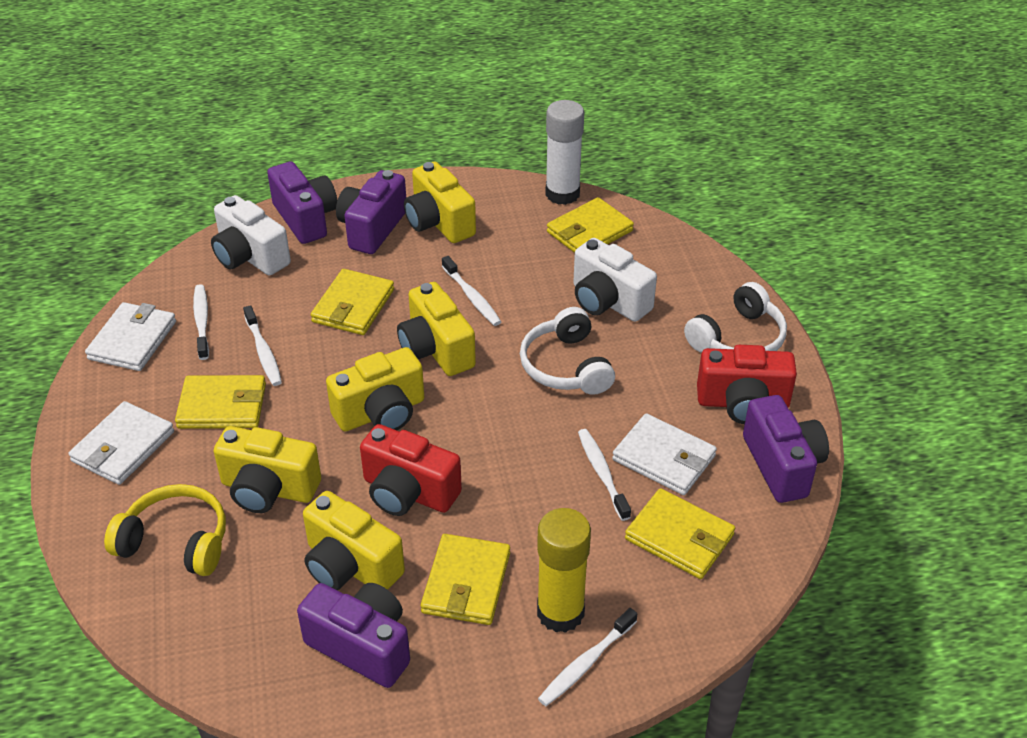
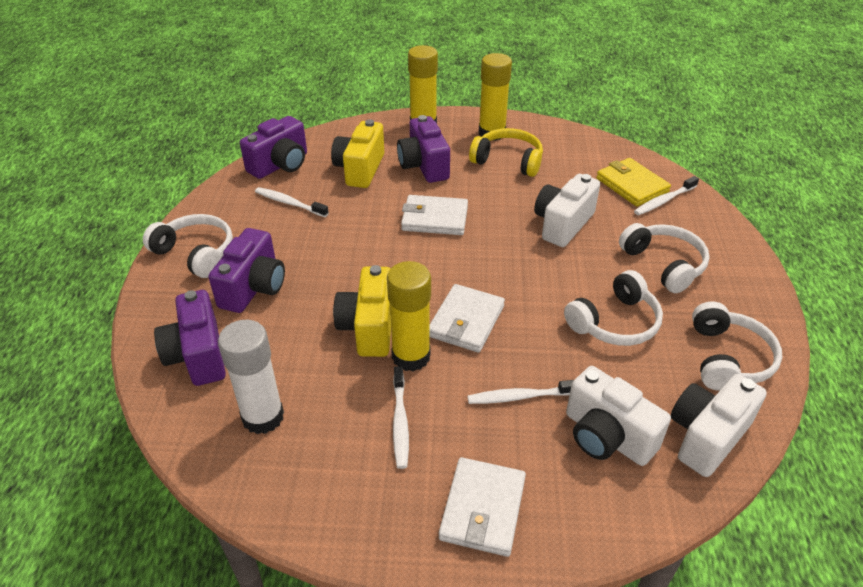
red camera: [360,424,462,516] [697,345,797,424] = 2 -> none = 0
white camera: [211,195,291,276] [573,238,657,322] = 2 -> [534,174,600,247] [566,366,671,466] [671,374,767,477] = 3
white headphones: [520,307,615,395] [684,282,787,353] = 2 -> [143,214,233,278] [564,270,663,346] [619,223,710,293] [692,302,782,391] = 4
white toothbrush: [193,284,209,360] [243,305,282,386] [442,256,501,326] [538,608,637,706] [578,429,631,521] = 5 -> [255,187,329,217] [393,366,409,469] [468,380,574,404] [634,176,699,215] = 4
yellow camera: [214,426,321,513] [303,491,405,590] [326,347,424,431] [397,282,476,376] [404,162,476,243] = 5 -> [331,119,384,188] [333,265,391,357] = 2
yellow glue stick: [537,508,591,633] = 1 -> [387,261,431,371] [408,45,438,123] [479,53,512,141] = 3
yellow wallet: [175,375,266,429] [311,269,394,335] [421,534,510,625] [547,197,634,253] [625,488,735,579] = 5 -> [596,158,671,207] = 1

